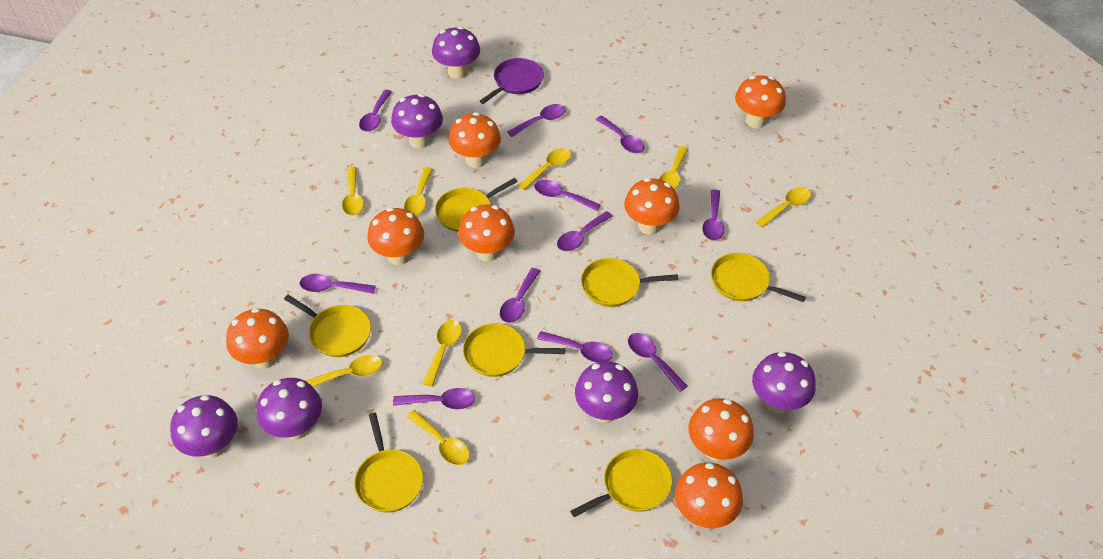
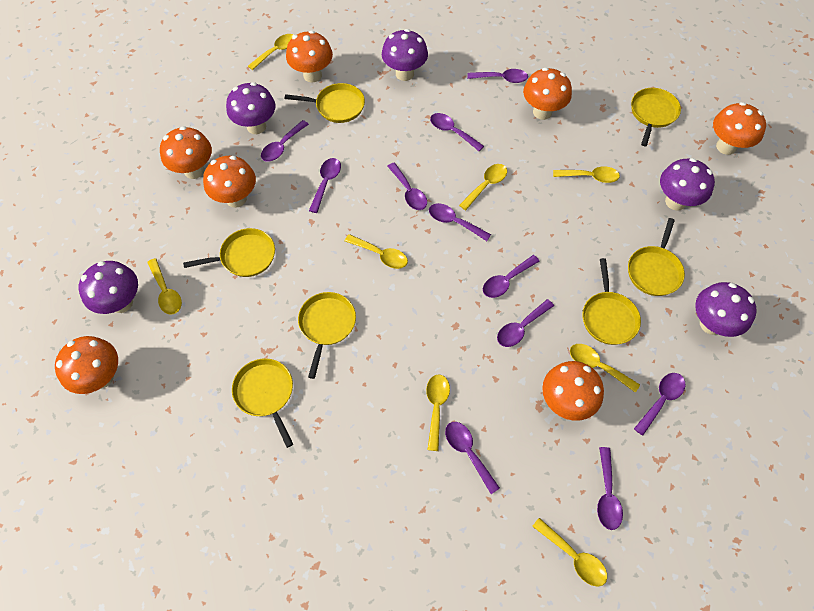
orange mushroom: [226,308,289,369] [367,207,424,265] [449,112,501,168] [458,205,515,262] [624,178,680,235] [675,462,743,528] [688,398,754,461] [735,75,786,128] = 8 -> [55,336,118,394] [160,126,212,179] [203,156,256,208] [286,31,333,83] [523,68,572,120] [542,361,604,421] [713,102,766,155] = 7
purple mushroom: [170,395,238,458] [257,378,322,440] [391,94,443,148] [432,26,480,79] [575,361,638,423] [752,352,816,413] = 6 -> [79,261,138,314] [226,82,275,134] [382,29,428,81] [660,158,715,211] [695,282,757,337] = 5
purple pan: [480,58,544,104] = 1 -> none = 0

